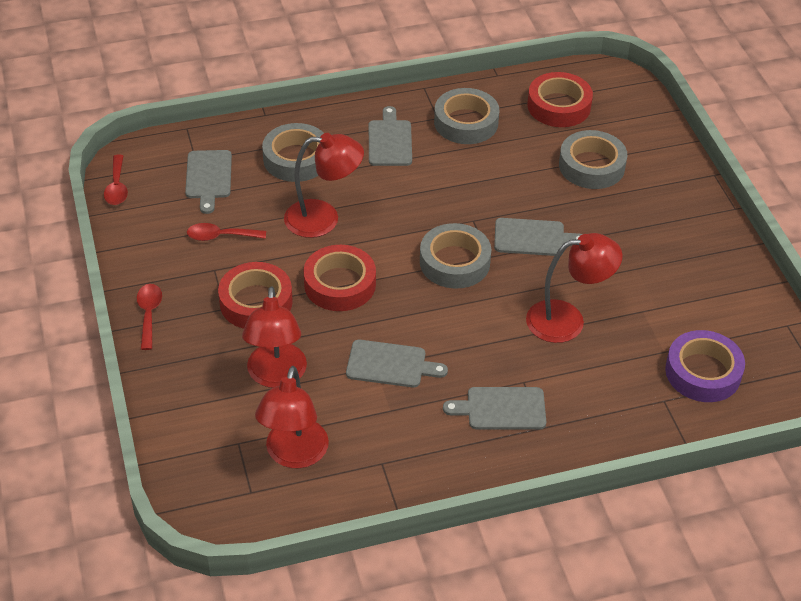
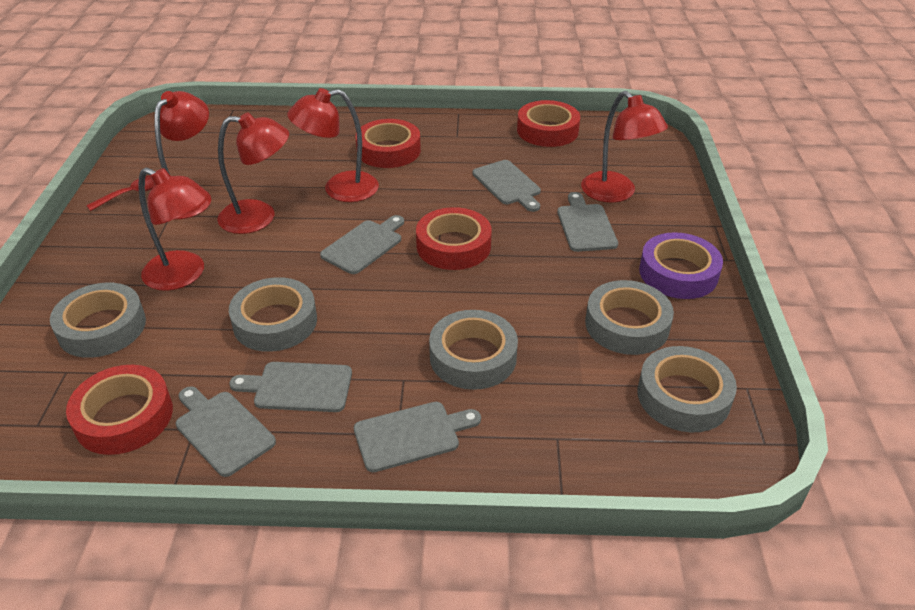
grey cutting board: [185,150,232,214] [346,340,448,387] [369,106,412,166] [443,387,546,430] [494,218,582,256] = 5 -> [176,386,276,477] [229,362,352,412] [320,215,404,274] [354,402,481,472] [473,160,541,212] [557,192,618,252] = 6
grey tape: [262,123,324,182] [420,223,491,289] [434,88,499,144] [559,130,627,189] = 4 -> [50,283,146,358] [229,277,317,352] [429,310,518,390] [585,280,674,355] [637,346,737,432] = 5
red lamp: [242,286,307,388] [255,366,329,468] [284,133,364,238] [526,233,623,343] = 4 -> [138,167,208,291] [154,91,211,219] [217,112,289,234] [287,88,379,202] [581,91,668,203] = 5
red spoon: [104,154,128,205] [137,284,162,350] [187,223,266,241] = 3 -> [86,175,154,211] = 1
red tape: [218,262,293,329] [304,245,376,311] [527,72,593,127] = 3 -> [66,365,173,455] [355,119,421,168] [416,207,492,270] [517,100,580,147] = 4

